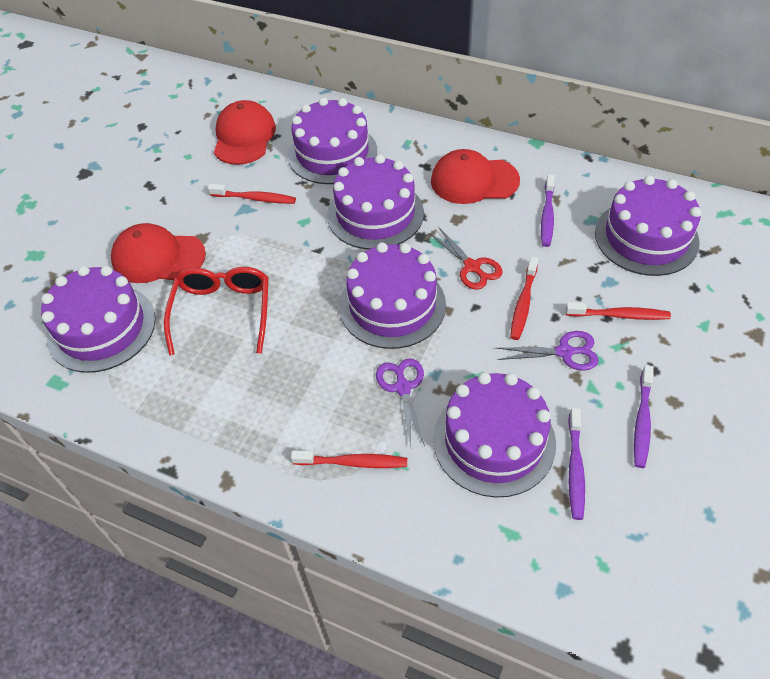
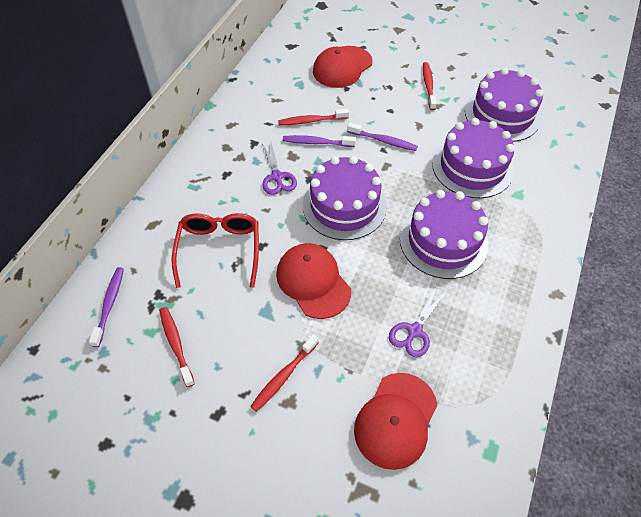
purple cake: [41,266,156,373] [287,97,377,184] [327,155,424,250] [339,242,446,349] [433,372,556,498] [595,176,701,276] = 6 -> [303,156,387,240] [400,190,488,279] [432,118,515,198] [465,68,544,142] = 4
red scissors: [429,227,502,290] = 1 -> none = 0

